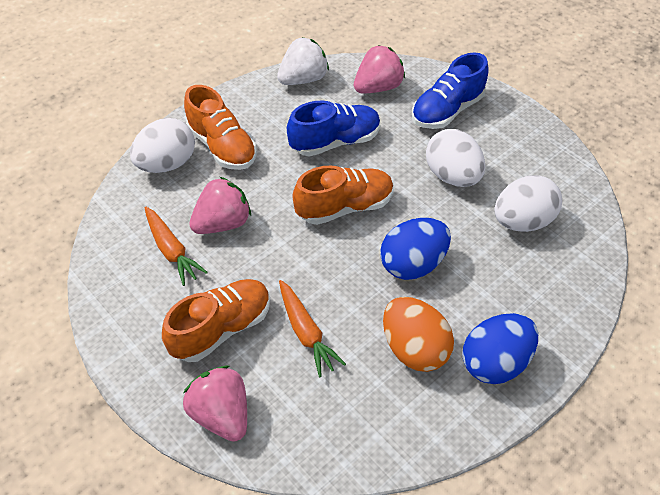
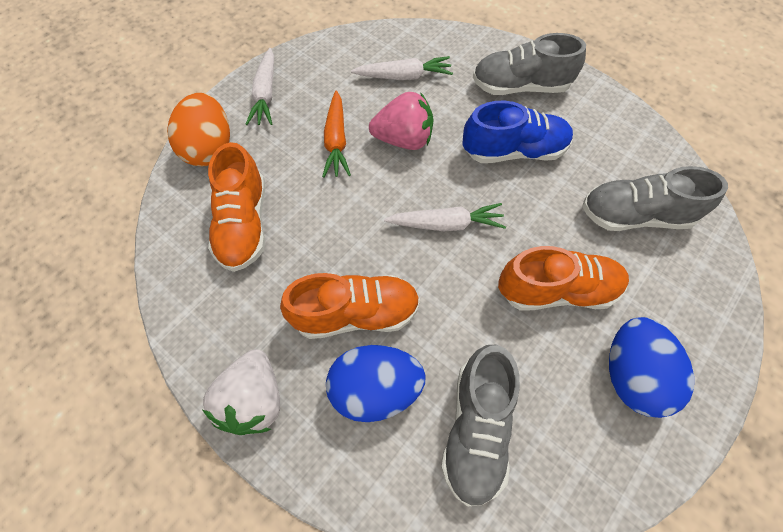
blue shoe: [287,100,381,156] [412,53,489,129] = 2 -> [462,101,573,163] = 1
grey shoe: none = 0 -> [441,345,520,506] [473,33,586,95] [582,166,728,231] = 3
orange carrot: [144,207,208,286] [279,280,346,377] = 2 -> [322,90,351,178] = 1
pink strawberry: [183,365,247,442] [189,177,251,234] [354,45,405,93] = 3 -> [369,92,434,150] = 1
white carrot: none = 0 -> [245,48,274,125] [351,56,453,80] [384,203,506,231] = 3
white egg: [130,118,195,173] [426,129,485,187] [494,175,562,232] = 3 -> none = 0

